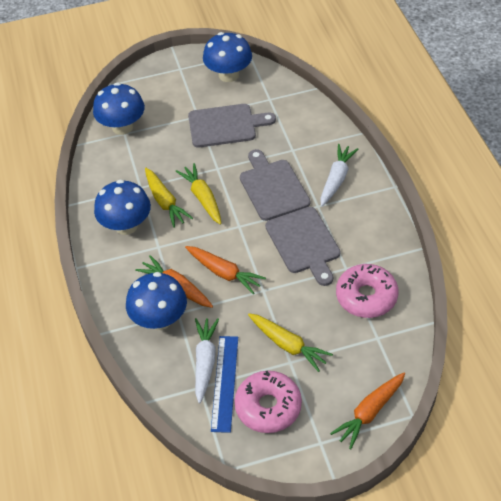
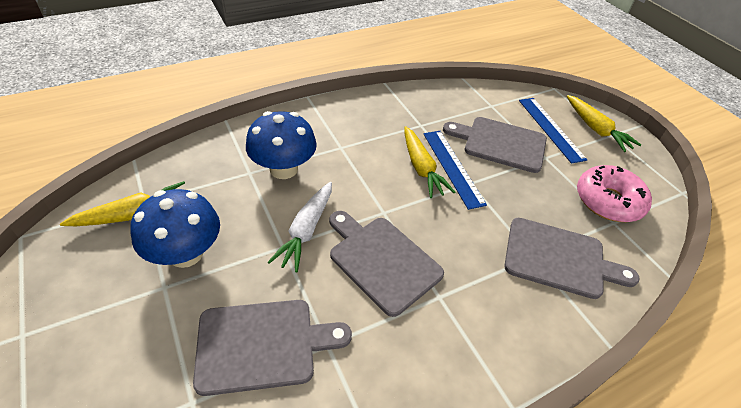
blue mushroom: [93,82,145,135] [94,179,151,235] [126,272,187,330] [203,32,252,82] = 4 -> [131,189,220,268] [246,111,317,179] = 2
blue ruler: [211,336,238,433] = 1 -> [423,131,487,210] [519,98,587,164] = 2
grey cutting board: [188,104,276,148] [240,149,310,221] [265,207,341,286] = 3 -> [193,300,352,396] [329,211,444,317] [443,117,547,173] [504,218,640,299] = 4
orange carrot: [135,255,213,308] [185,246,266,294] [330,373,405,449] = 3 -> none = 0
pink donut: [234,371,302,433] [336,264,398,318] = 2 -> [577,165,652,222] = 1
white carrot: [195,318,219,404] [320,144,358,207] = 2 -> [268,182,332,272] = 1

